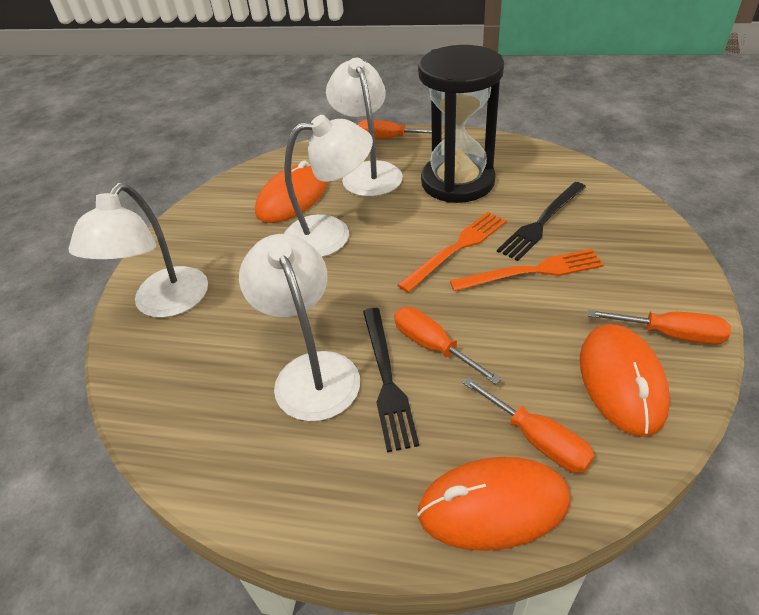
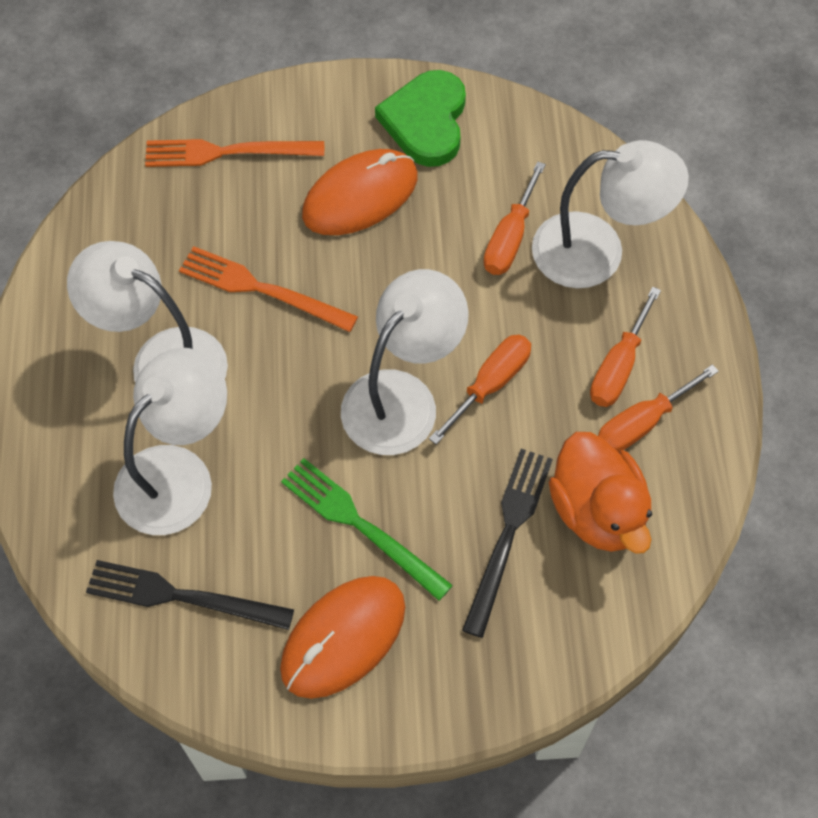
black hourglass: [418,45,504,203] = 1 -> none = 0
green fork: none = 0 -> [281,458,453,601] = 1
green heart: none = 0 -> [375,70,466,167] = 1
orange duck: none = 0 -> [549,432,652,554] = 1
orange mouse: [255,160,327,223] [417,457,571,551] [580,324,670,437] = 3 -> [280,576,405,699] [302,149,417,235] = 2

